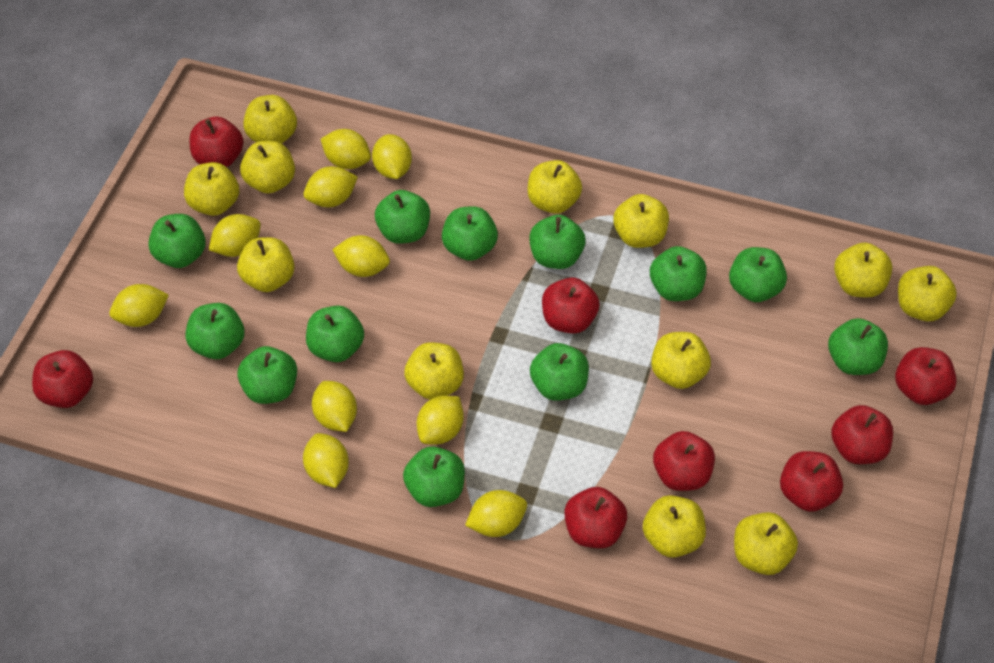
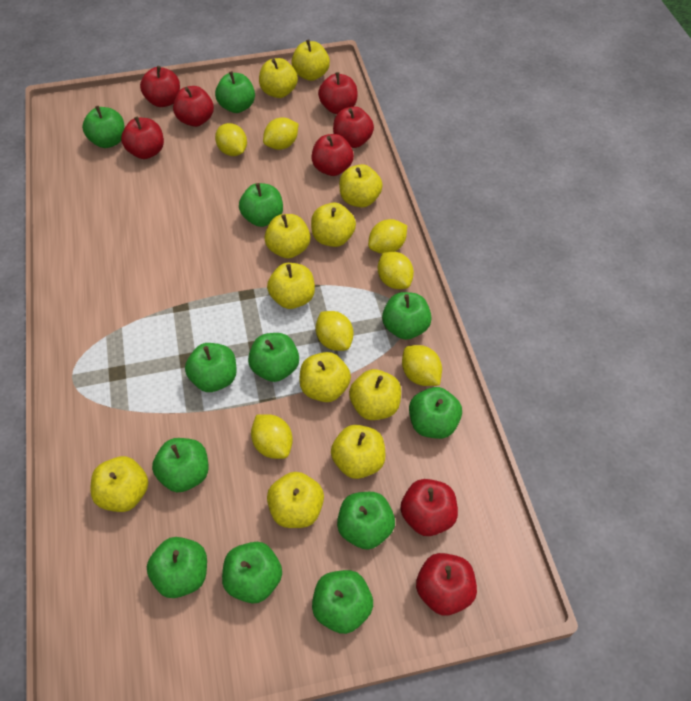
yellow apple: [184,162,239,216] [237,237,295,292] [240,141,295,193] [243,95,297,144] [404,342,464,400] [528,160,582,214] [613,194,669,248] [643,495,706,558] [651,332,711,389] [734,512,798,575] [834,243,893,298] [898,266,957,321] = 12 -> [90,456,148,512] [259,58,298,98] [265,214,310,258] [267,263,315,309] [267,472,324,528] [291,39,330,81] [299,352,351,402] [311,203,356,247] [331,425,386,479] [339,164,383,208] [349,369,401,420] = 11
yellow lemon: [109,284,169,327] [209,214,261,257] [303,166,358,207] [303,433,349,488] [312,381,357,432] [321,129,371,169] [332,235,390,277] [372,134,412,179] [417,396,464,445] [465,490,527,537] = 10 -> [215,123,247,156] [251,414,293,459] [263,117,298,150] [316,311,354,351] [368,219,407,254] [378,252,414,289] [402,345,442,386] = 7

